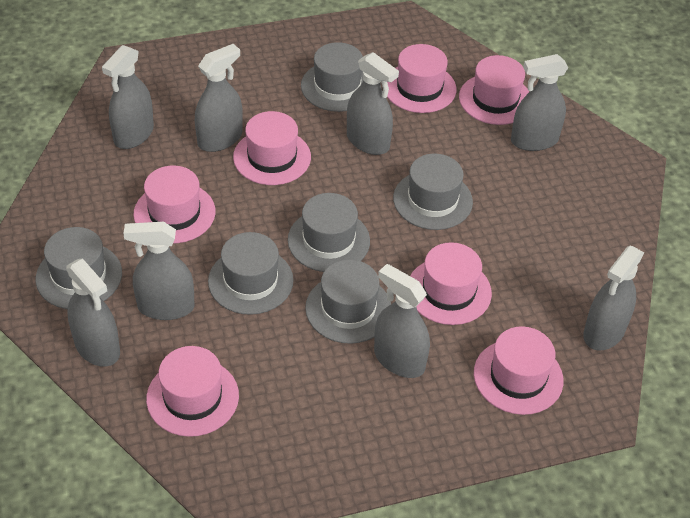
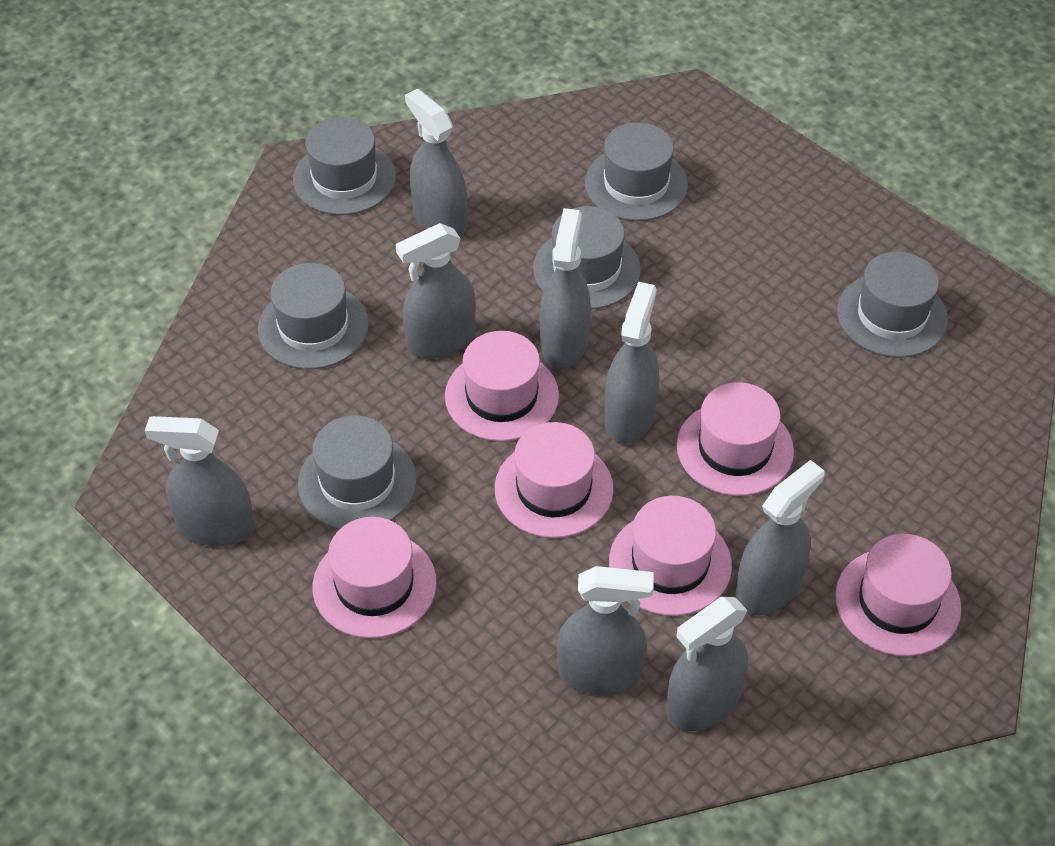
pink hat: [134,166,215,243] [146,346,239,437] [233,111,311,185] [387,44,457,113] [410,242,492,325] [459,55,529,125] [474,326,563,415] = 7 -> [313,517,437,638] [445,331,559,441] [495,422,614,538] [609,496,732,616] [677,382,794,496] [835,534,961,656] = 6

